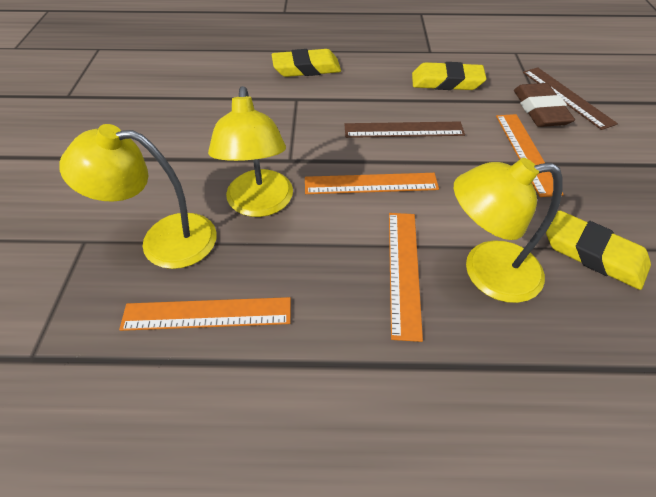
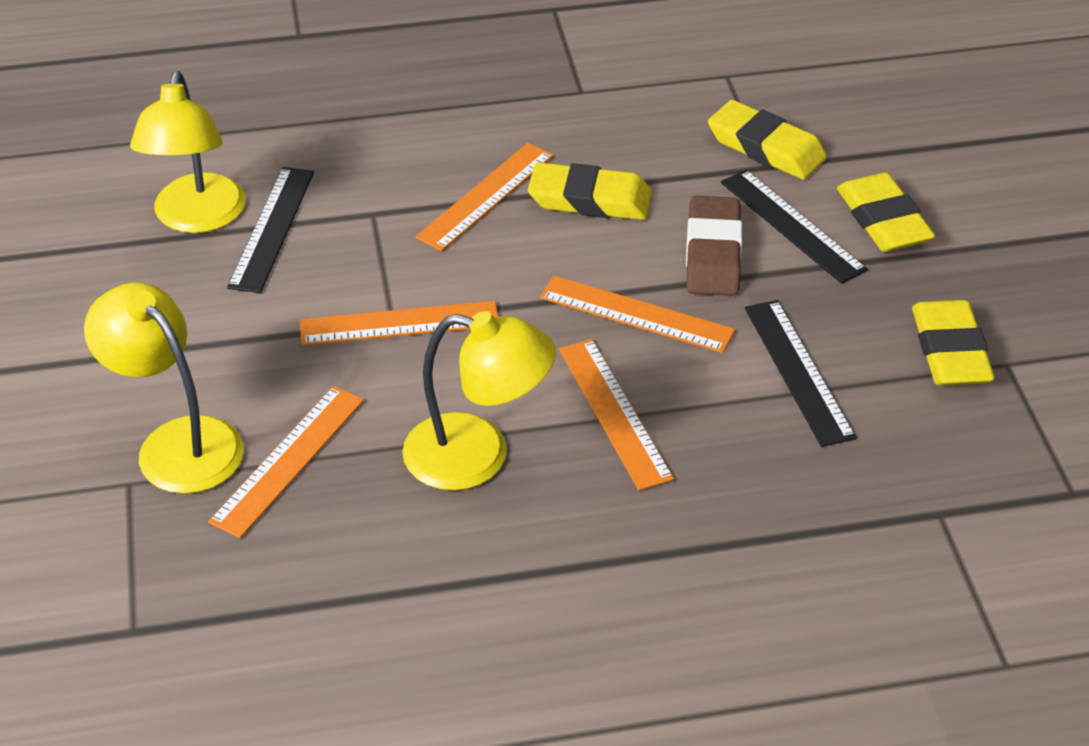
black ruler: none = 0 -> [227,167,314,293] [721,170,868,284] [745,300,856,447] = 3
brown ruler: [344,122,465,138] [523,67,618,130] = 2 -> none = 0
orange ruler: [119,297,291,331] [305,173,439,194] [389,213,423,342] [496,114,564,197] = 4 -> [208,386,364,538] [300,301,498,346] [415,143,554,251] [540,275,735,353] [559,339,674,491] = 5
yellow eraser: [272,49,341,77] [412,62,487,90] [546,210,651,290] = 3 -> [528,162,652,220] [708,100,827,180] [837,173,935,252] [912,300,995,386] = 4

